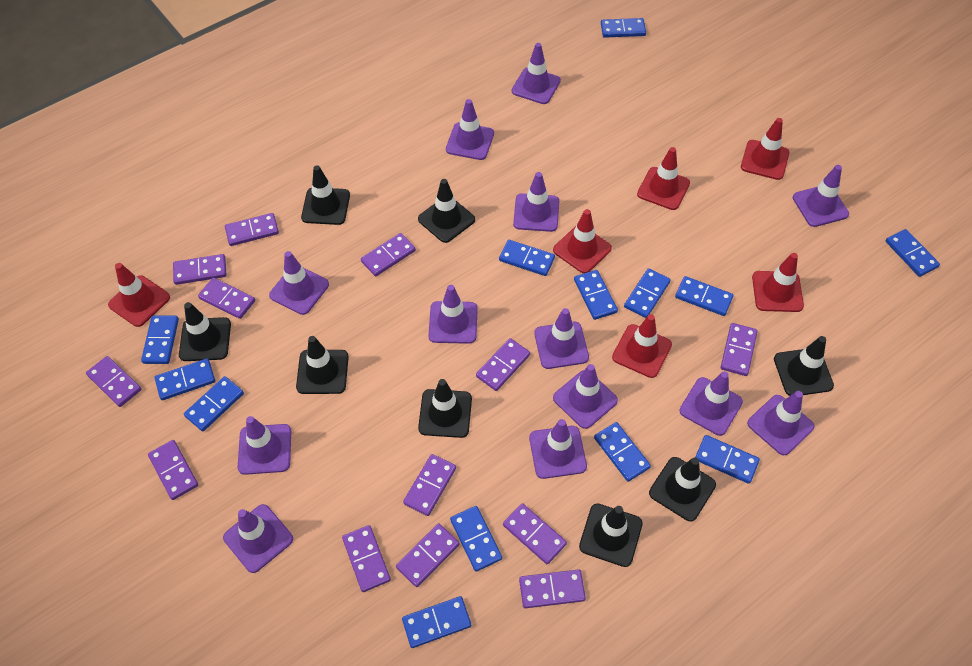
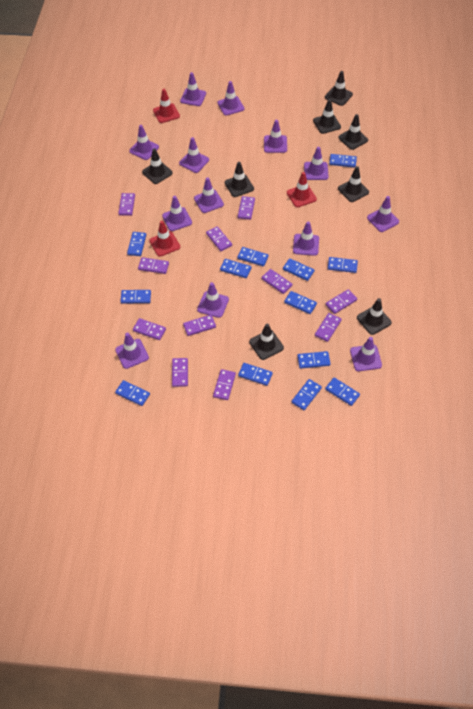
purple domino: [86,356,142,407] [148,440,198,500] [173,254,226,285] [198,278,255,319] [225,213,279,246] [342,525,391,592] [361,233,416,276] [396,523,460,587] [403,454,456,516] [476,338,530,391] [503,503,567,564] [519,569,586,608] [721,323,758,376] = 13 -> [118,193,135,216] [133,318,166,340] [138,257,169,274] [172,358,188,387] [183,315,216,336] [206,226,232,251] [213,369,236,400] [238,196,255,220] [261,269,292,294] [315,313,342,342] [326,289,357,314] = 11
red traffic cone: [108,263,170,327] [553,209,612,273] [612,314,672,378] [637,147,690,210] [741,118,789,180] [752,253,804,312] = 6 -> [149,221,180,257] [153,89,180,123] [287,172,317,207] = 3

